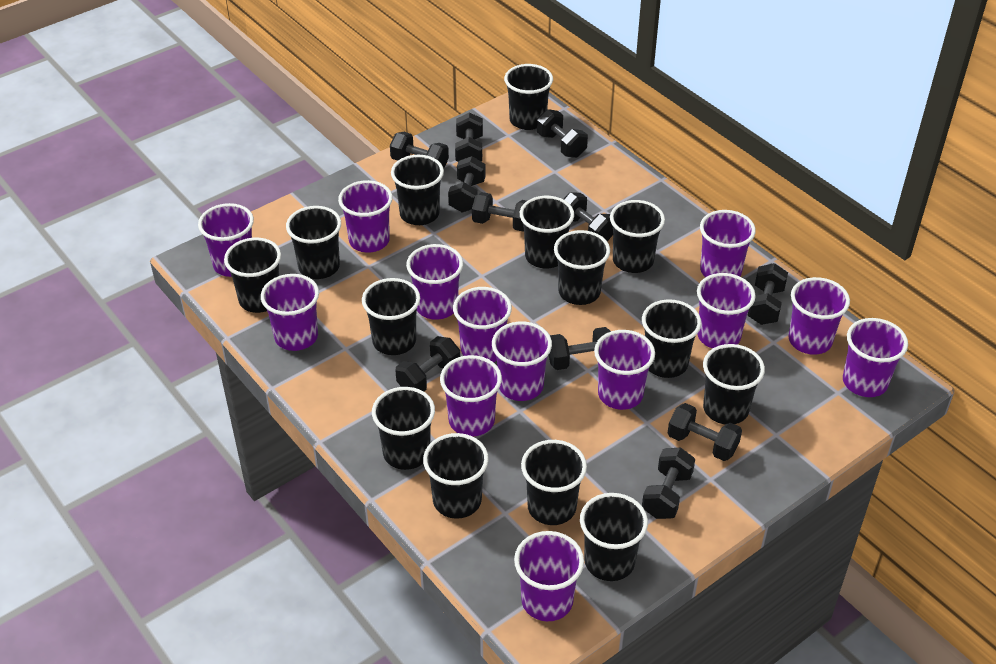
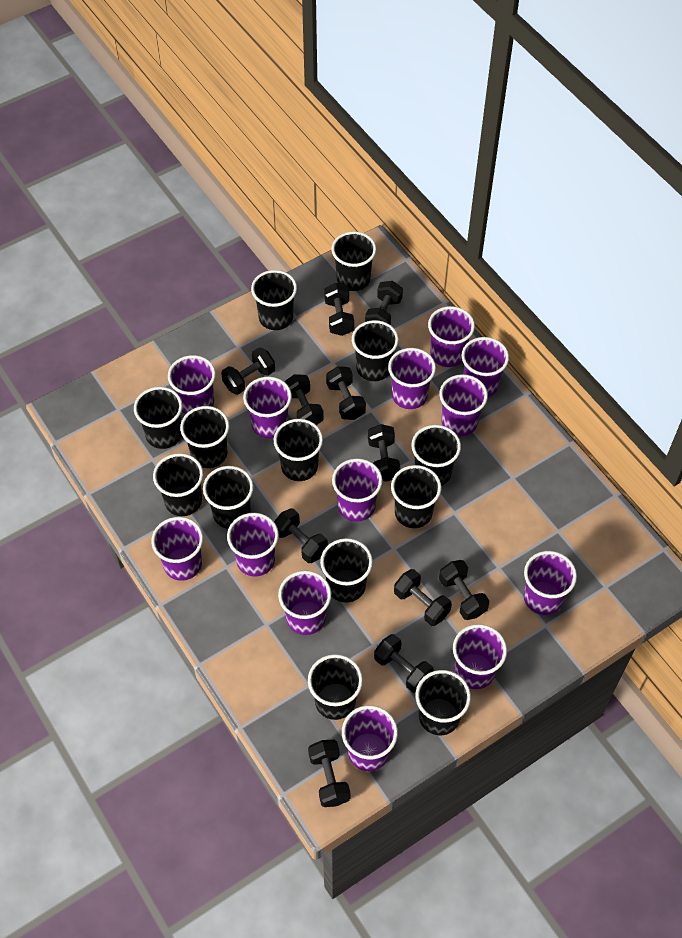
black cup: [224,238,281,313] [286,206,341,279] [362,278,420,355] [372,387,435,470] [391,155,444,225] [423,433,489,519] [504,64,553,130] [520,196,574,268] [521,440,587,525] [554,230,610,305] [580,493,648,581] [610,200,665,273] [642,299,701,378] [703,344,765,424] = 14 -> [134,387,183,449] [153,453,203,516] [180,406,229,468] [203,466,254,529] [251,270,297,330] [274,419,323,481] [308,654,363,720] [320,538,373,602] [332,231,376,291] [352,320,399,381] [391,465,441,528] [411,425,461,486] [416,670,471,735] = 13

